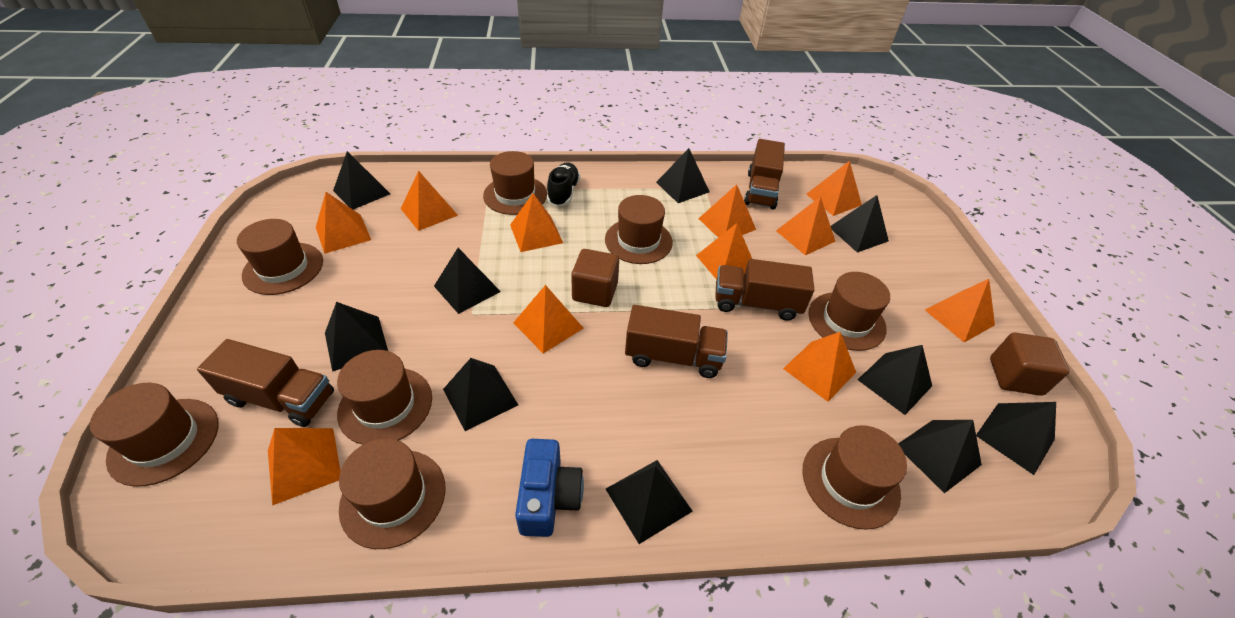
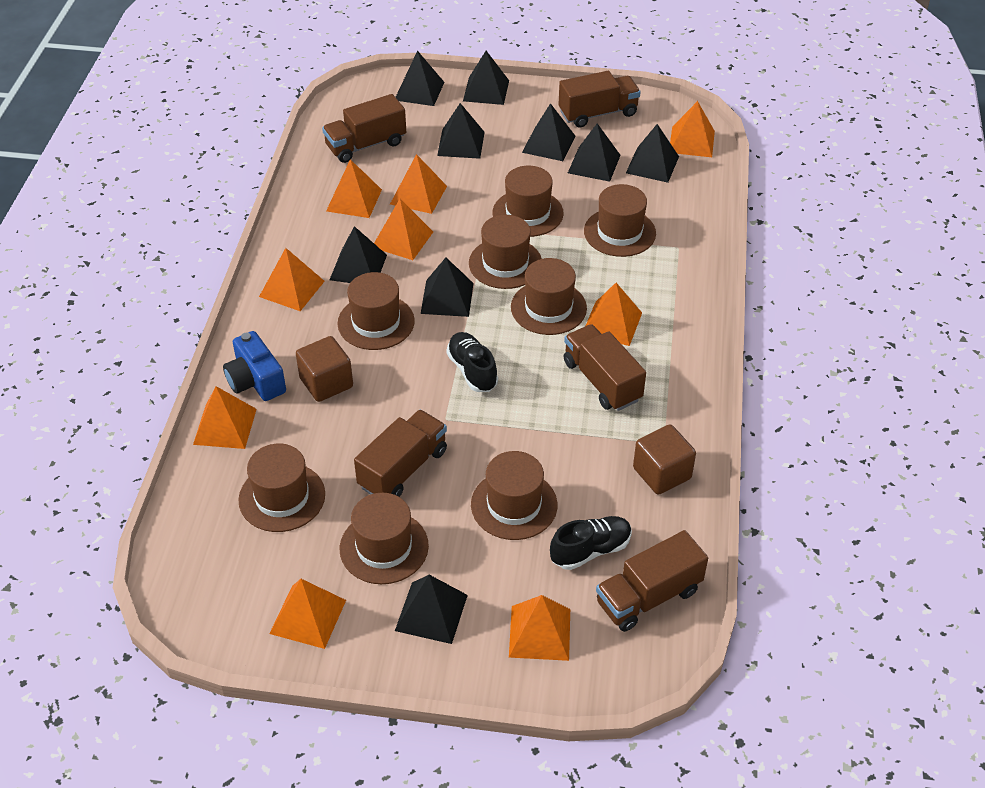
black pyramid: [325,302,388,372] [333,151,390,209] [434,248,501,314] [443,358,518,431] [606,460,693,544] [656,148,710,203] [831,195,889,253] [858,345,932,415] [898,420,982,493] [976,402,1056,475] = 10 -> [330,226,387,283] [395,575,468,644] [396,51,444,106] [421,257,474,317] [437,103,485,159] [463,51,509,105] [522,103,575,161] [568,123,621,182] [626,124,679,183] = 9
black shoe: [547,163,580,206] = 1 -> [447,332,498,392] [550,516,632,570] = 2
brown truck: [197,339,334,427] [625,305,728,378] [715,259,815,321] [744,139,785,209] = 4 -> [322,94,406,163] [354,410,447,497] [558,71,641,127] [564,324,646,411] [596,530,708,632] = 5
orange pyramid: [268,428,340,506] [316,192,371,254] [401,171,458,231] [510,193,563,252] [513,285,584,354] [696,223,752,280] [698,184,756,238] [776,197,836,255] [783,332,856,402] [806,161,862,216] [925,279,995,343] = 11 -> [193,386,257,449] [259,248,325,311] [269,579,346,649] [326,159,382,218] [374,199,433,260] [390,154,447,214] [509,595,570,661] [586,283,642,346] [670,101,715,157] = 9

